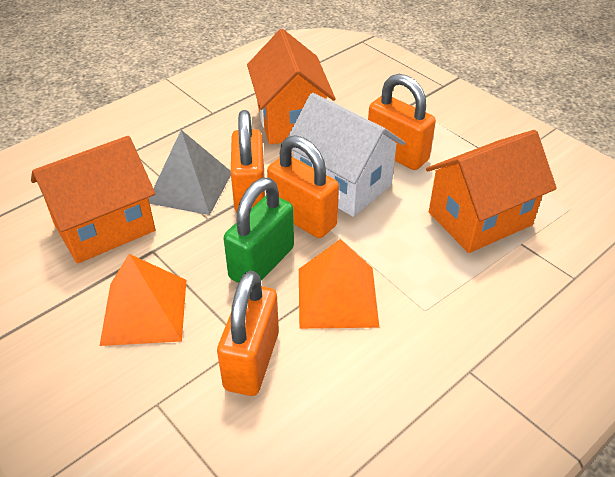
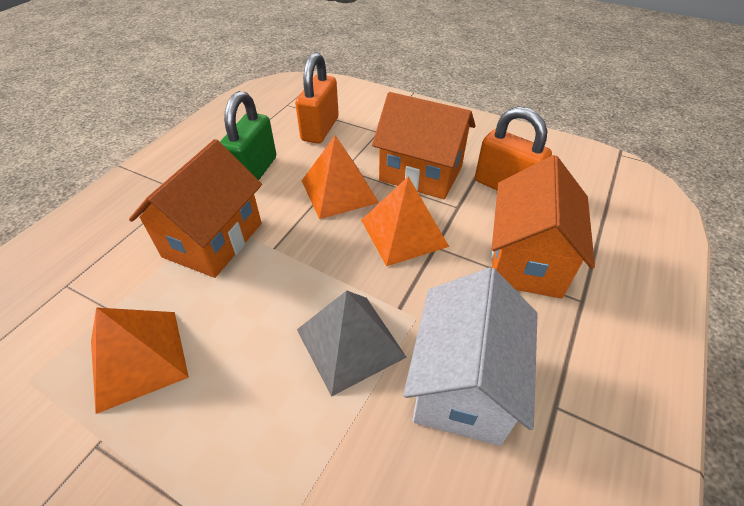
orange padlock: [217,271,279,396] [231,110,265,213] [267,135,339,238] [368,74,436,170] = 4 -> [295,52,339,144] [475,107,552,190] = 2
orange pyramid: [100,254,186,346] [299,239,379,329] = 2 -> [91,308,189,414] [302,135,379,219] [361,176,449,266] = 3

